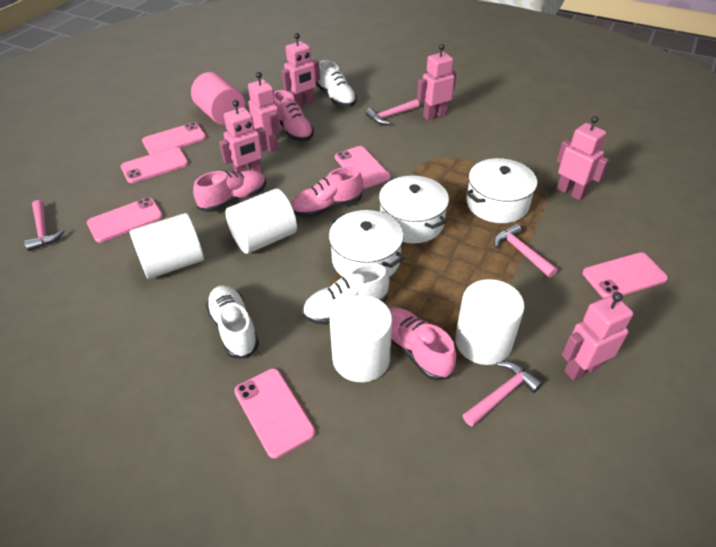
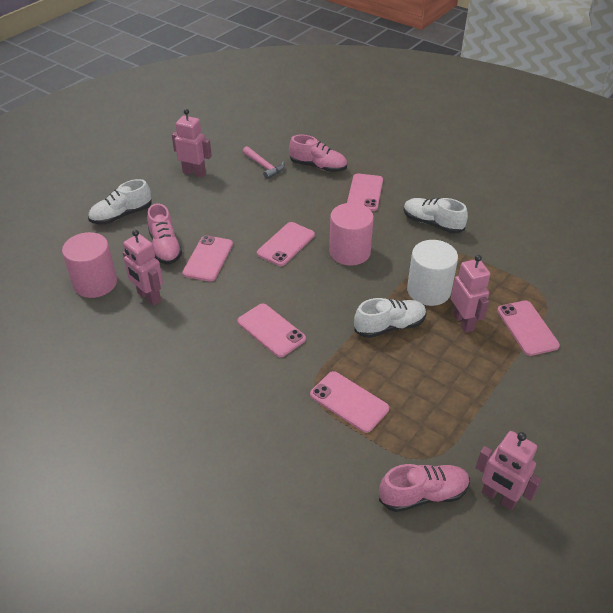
pink cylinder: [191,72,245,125] = 1 -> [62,232,117,298] [329,203,374,266] = 2
pink hammer: [24,200,65,251] [366,99,419,125] [463,361,543,426] [494,224,558,278] = 4 -> [243,146,285,179] = 1
pink robot: [219,100,268,173] [248,72,281,152] [281,33,320,107] [417,44,457,120] [557,116,609,201] [562,292,633,381] = 6 -> [123,230,163,306] [172,109,212,177] [451,255,490,333] [476,431,542,511] = 4
pink shoe: [193,170,266,212] [274,90,314,141] [291,167,363,217] [389,308,457,381] = 4 -> [147,203,182,265] [289,135,347,172] [379,464,470,512] = 3
white cylinder: [130,213,204,279] [225,189,297,254] [330,295,392,382] [455,279,525,365] = 4 -> [407,240,458,306] = 1
white pot: [329,210,404,277] [379,176,449,243] [466,158,537,223] = 3 -> none = 0

